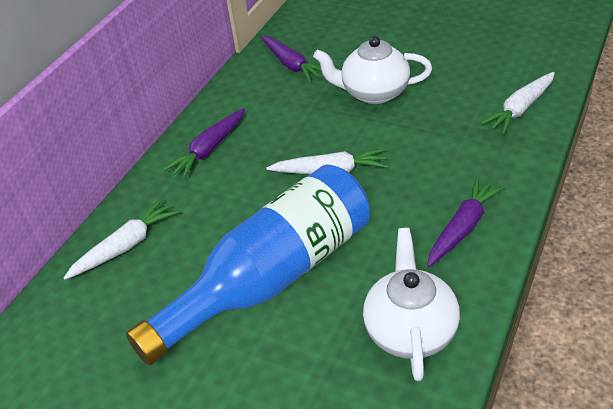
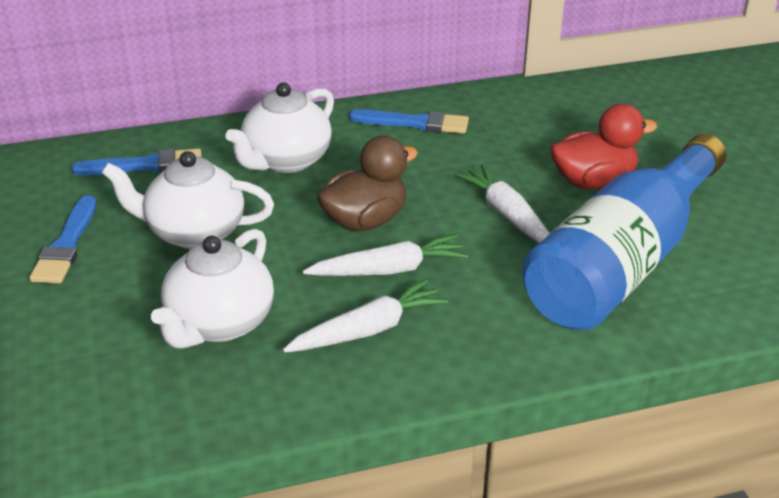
blue brush: none = 0 -> [30,195,96,283] [72,149,202,176] [349,110,469,133] = 3
brown duck: none = 0 -> [317,136,418,231] = 1
purple carrot: [163,108,245,179] [261,36,322,83] [428,177,504,267] = 3 -> none = 0
red duck: none = 0 -> [550,104,657,189] = 1
white teapot: [313,36,432,104] [363,228,460,381] = 2 -> [102,151,274,249] [151,229,274,349] [225,82,334,173] = 3

